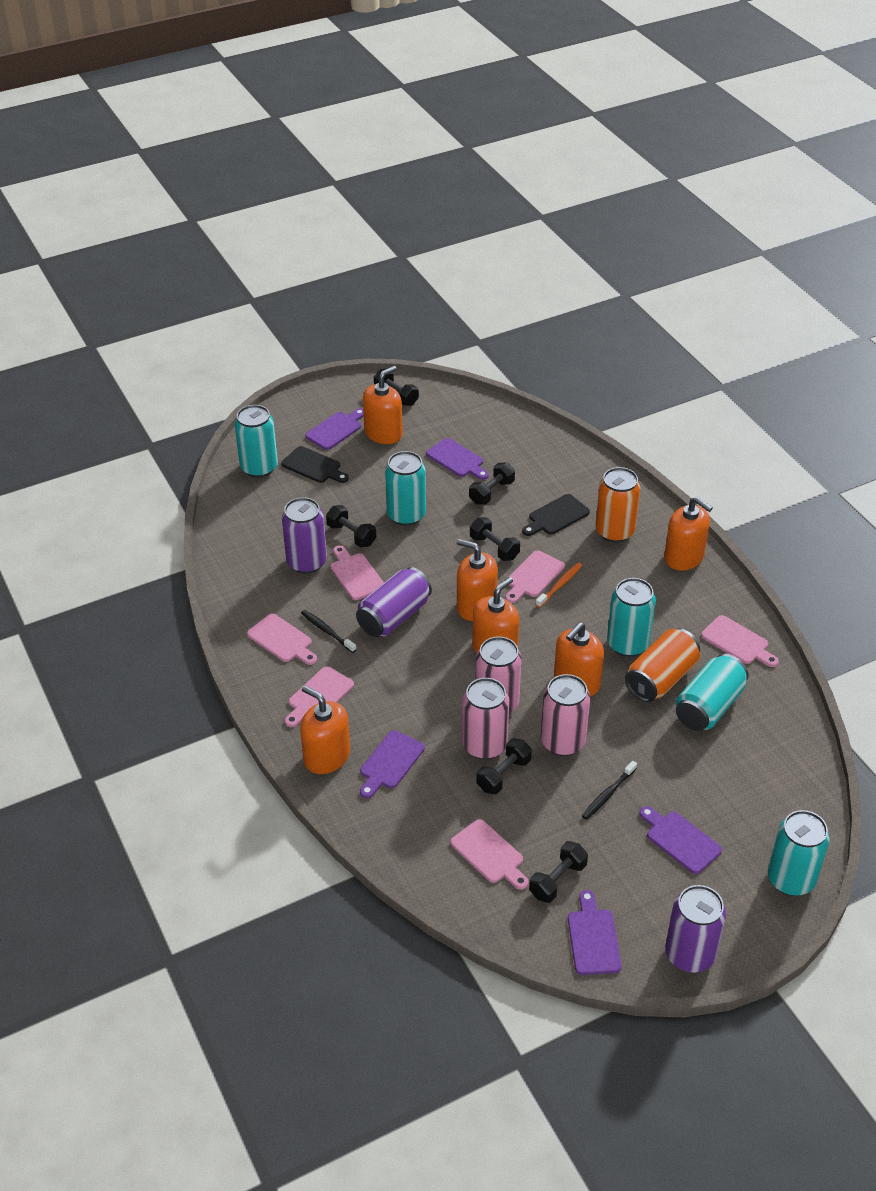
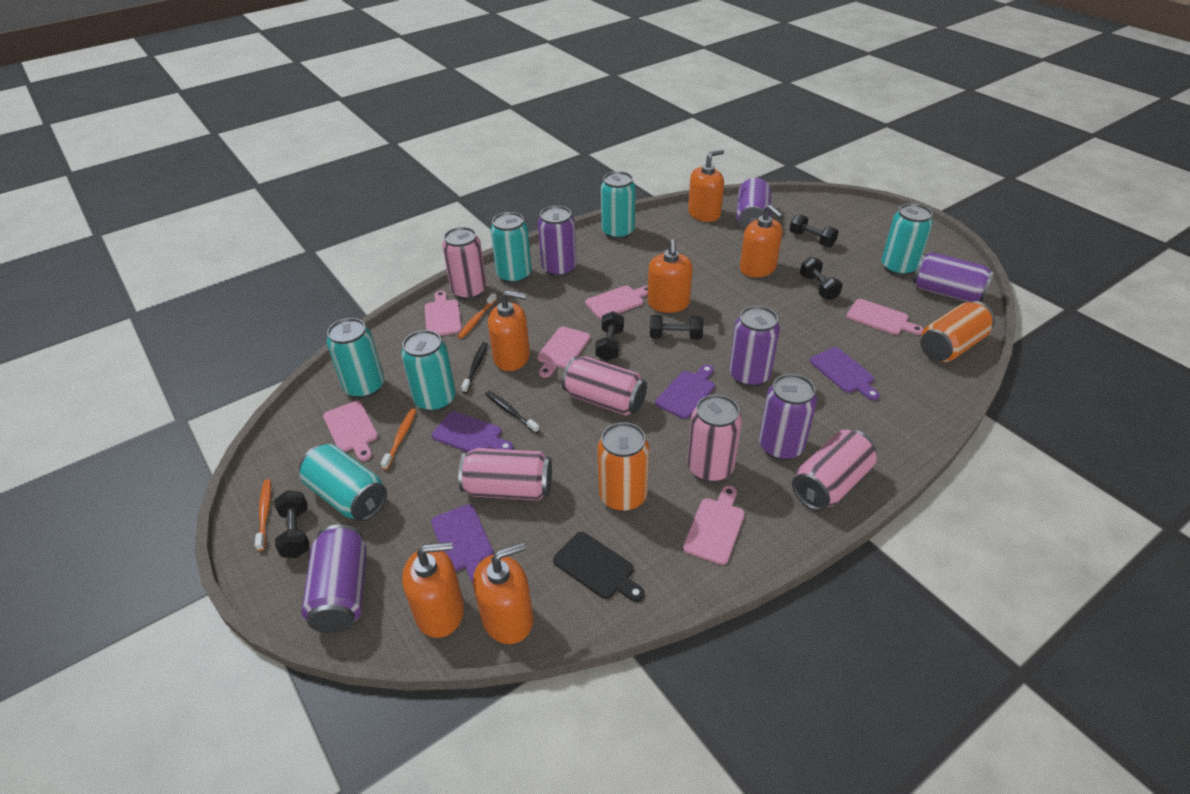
black cutting board: [281,446,349,483] [522,494,590,536] = 2 -> [553,532,645,602] = 1
black dumbbell: [326,505,376,547] [374,369,419,406] [469,462,515,505] [470,517,520,561] [476,738,532,794] [529,841,588,903] = 6 -> [275,490,310,558] [595,311,624,361] [650,315,703,339] [789,214,839,247] [800,257,843,300] = 5
orange toothbrush: [536,562,582,608] = 1 -> [255,479,271,551] [380,409,417,470] [458,293,497,339] = 3
pink can: [462,678,509,760] [475,637,522,713] [541,674,590,756] = 3 -> [442,227,487,300] [458,448,552,501] [562,356,647,416] [687,395,742,482] [792,430,877,511] = 5
purple can: [282,497,327,574] [356,567,432,637] [665,885,726,973] = 3 -> [301,525,367,633] [538,206,577,277] [729,306,780,387] [736,178,771,230] [759,374,817,460] [913,252,994,302] = 6
purple cutting board: [305,408,364,450] [360,730,425,798] [426,438,489,480] [568,890,622,975] [639,806,722,874] = 5 -> [431,504,493,583] [432,412,513,452] [655,365,715,419] [810,347,880,401] = 4
turquoise can: [234,405,278,478] [385,451,426,526] [607,578,656,657] [676,654,749,731] [768,810,830,896] = 5 -> [299,444,387,521] [326,318,384,398] [401,330,456,412] [490,212,532,284] [601,171,635,239] [882,203,933,276] = 6

